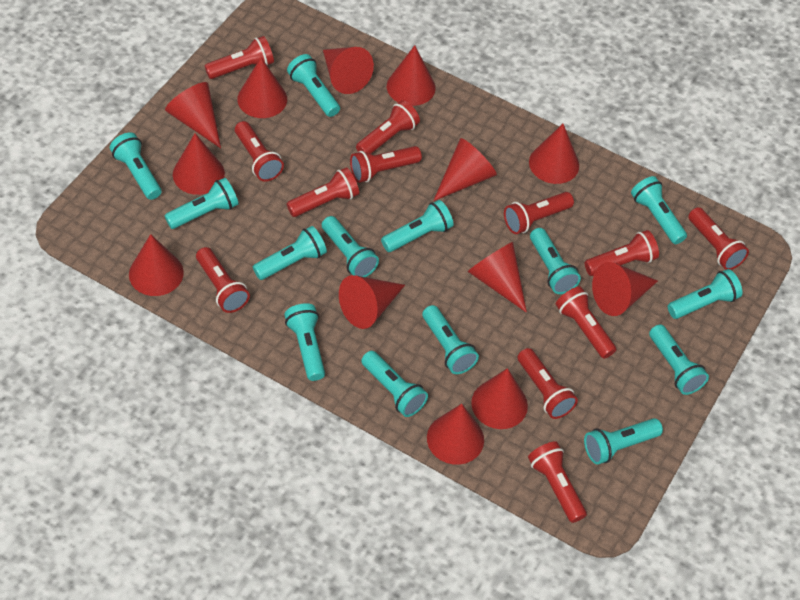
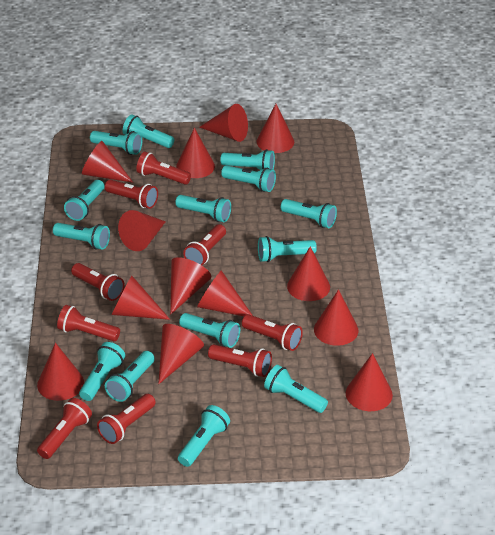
red flashlight: [196,247,250,313] [205,36,274,79] [235,121,284,182] [287,167,359,217] [350,146,422,183] [356,100,420,154] [504,192,574,234] [518,348,578,419] [528,441,587,523] [556,286,616,359] [585,230,659,276] [688,207,749,270] = 12 -> [37,398,92,459] [57,305,120,341] [71,263,125,301] [97,394,156,444] [105,180,158,209] [136,152,191,185] [183,224,226,265] [208,344,272,377] [242,314,303,351] = 9

